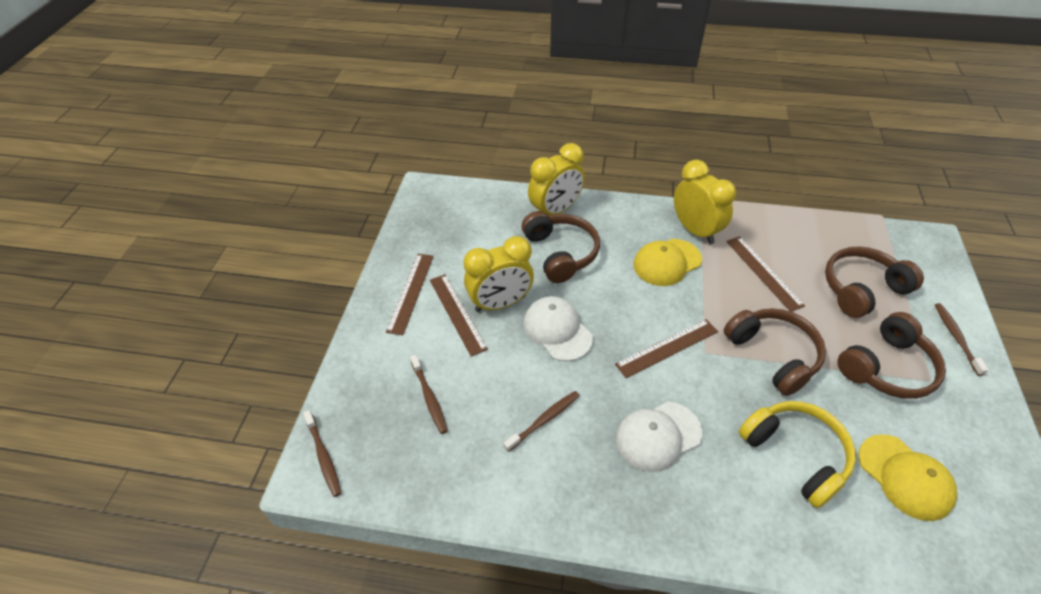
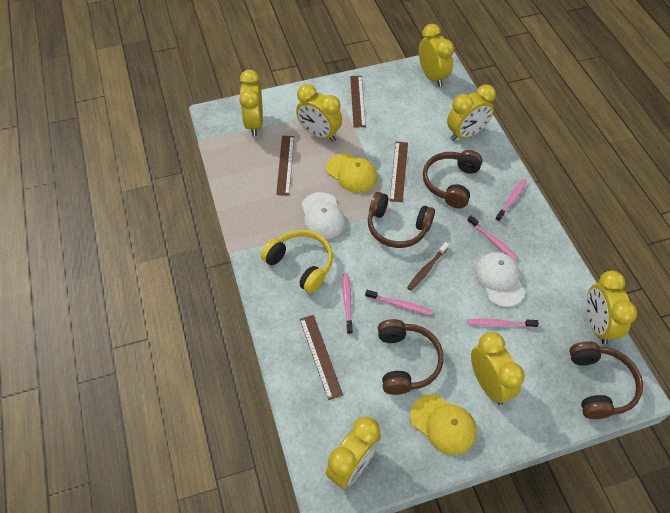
brown toothbrush: [303,410,341,497] [410,355,448,434] [504,391,580,452] [935,303,989,376] = 4 -> [407,242,449,291] = 1
pink toothbrush: none = 0 -> [342,273,353,334] [365,290,432,315] [467,215,518,260] [467,319,539,328] [495,179,527,222] = 5
yellow clock: [463,236,534,312] [528,143,585,215] [674,160,736,244] = 3 -> [239,70,263,136] [296,84,342,142] [326,417,381,489] [419,24,454,87] [447,85,496,141] [471,332,525,405] [586,270,637,345] = 7

